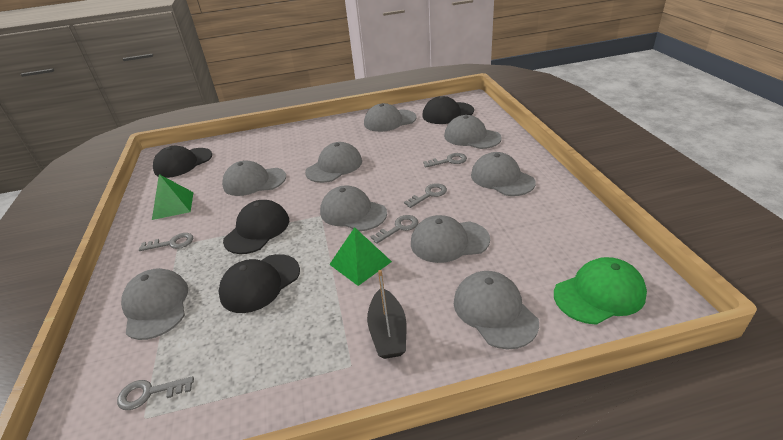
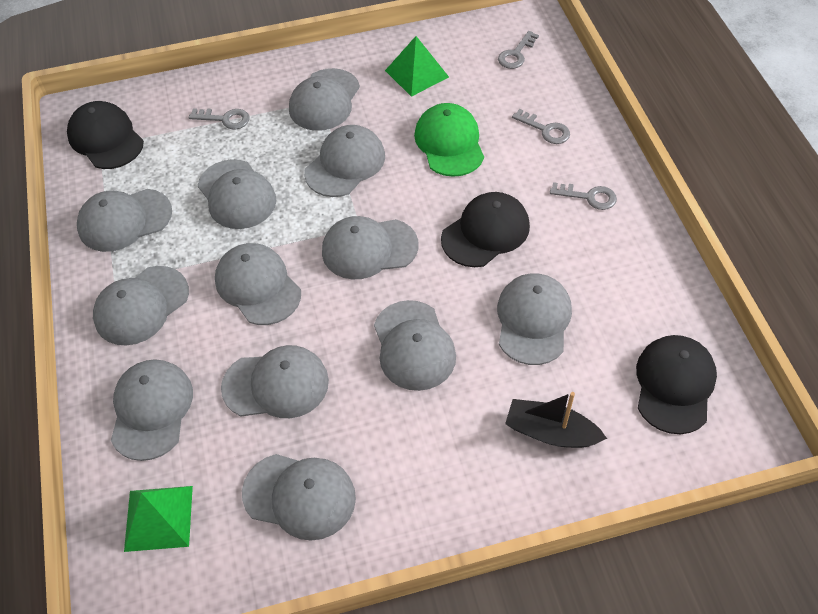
black cap: [153,146,212,178] [218,254,300,313] [223,200,289,254] [422,96,474,124] = 4 -> [67,101,144,169] [441,192,530,267] [636,335,717,434] = 3
grey cap: [121,268,188,340] [222,160,286,196] [305,142,362,183] [320,185,387,231] [364,103,417,132] [411,215,490,263] [444,115,502,149] [454,271,539,349] [471,152,535,196] = 9 -> [77,189,172,252] [93,266,189,346] [111,359,193,461] [198,159,276,229] [215,243,301,325] [221,345,329,418] [242,454,356,541] [289,68,360,131] [304,125,385,197] [322,216,419,280] [374,300,456,391] [497,273,572,365] = 12
grey key: [117,376,194,410] [139,233,193,251] [371,215,418,244] [404,183,447,208] [423,153,467,168] = 5 -> [189,108,250,130] [498,31,539,69] [512,109,570,144] [550,182,617,210] = 4

